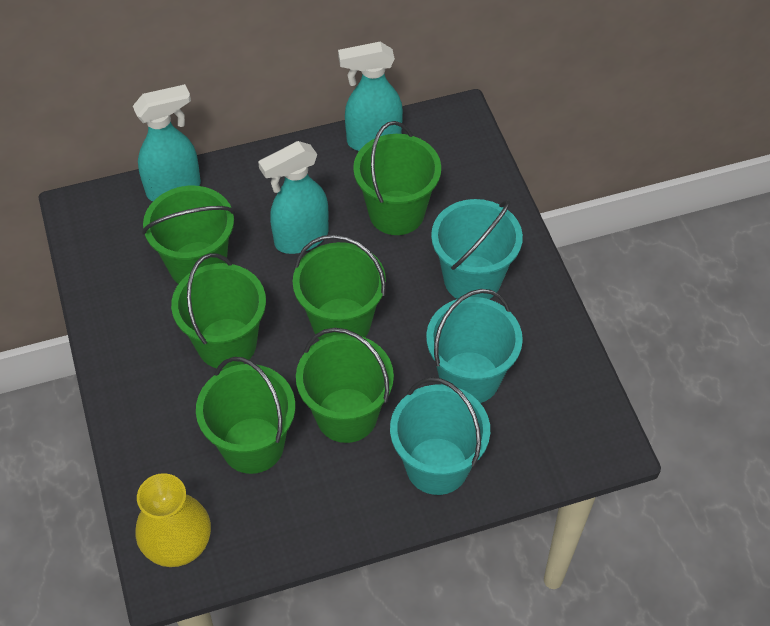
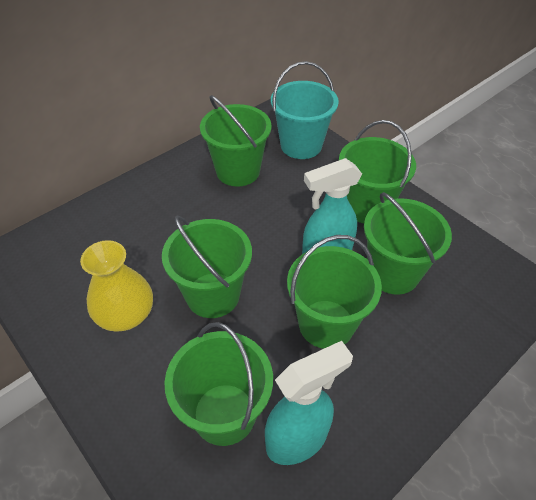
turquoise bucket: [390,377,490,495] [426,289,523,403] [431,199,523,299] = 3 -> [271,61,339,159] = 1
turquoise spray bottle: [133,84,201,201] [258,141,328,254] [338,42,403,151] = 3 -> [265,341,353,465] [302,158,362,254] = 2

